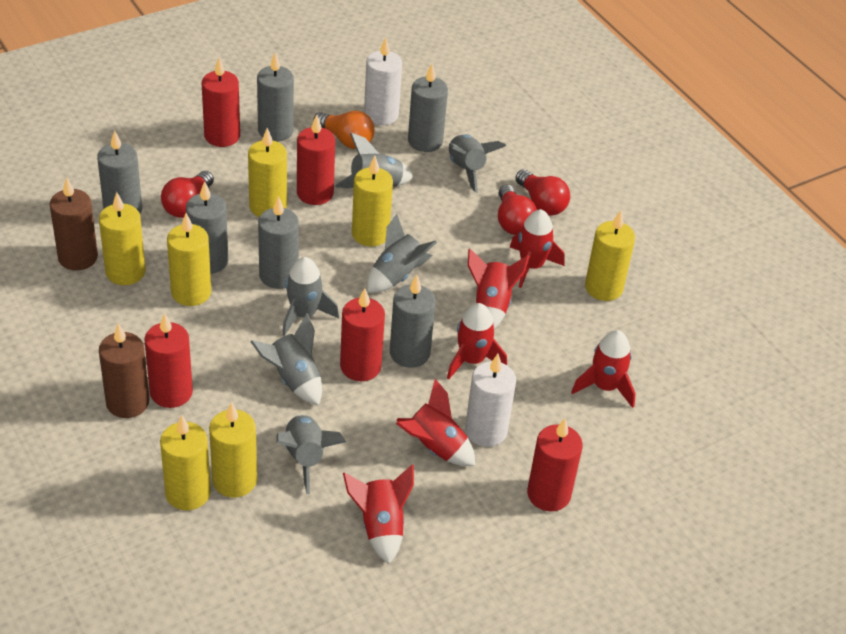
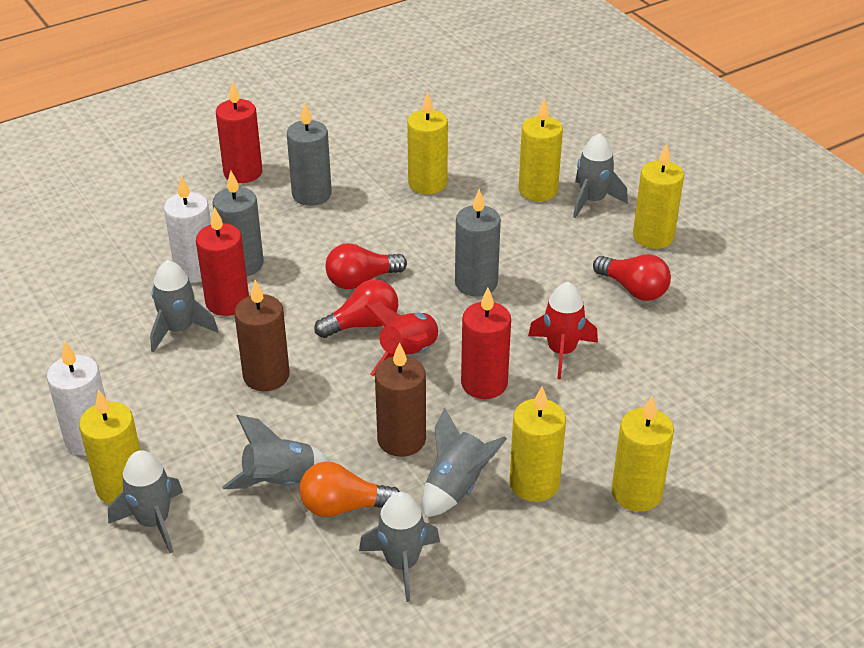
grey candle: [97,130,142,214] [186,181,228,274] [257,53,294,142] [258,196,299,289] [390,275,436,368] [408,64,448,152] = 6 -> [212,171,264,276] [287,103,332,206] [455,189,501,297] = 3
red candle: [144,313,193,408] [202,58,240,147] [297,114,335,205] [340,288,385,381] [527,418,583,512] = 5 -> [196,207,249,316] [216,81,262,183] [461,288,511,399] = 3
red rocket: [343,465,414,564] [396,379,475,466] [447,303,507,379] [468,248,529,329] [510,209,565,288] [571,330,636,408] = 6 -> [364,304,441,376] [528,282,598,379] = 2
yellow candle: [99,192,145,285] [160,415,211,511] [167,213,211,306] [209,402,257,498] [248,128,287,217] [352,156,393,247] [585,210,635,301] = 7 -> [79,389,140,504] [407,92,448,194] [509,386,566,502] [518,99,563,201] [611,396,674,512] [633,144,684,249] = 6

